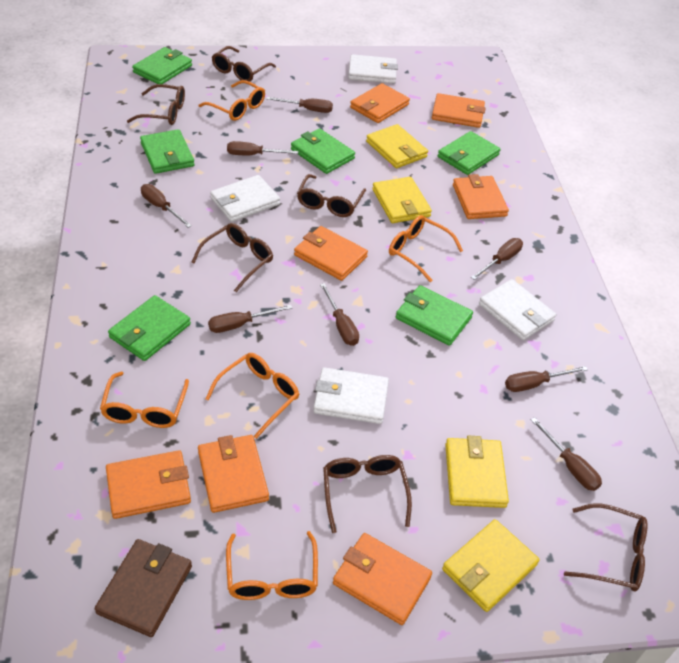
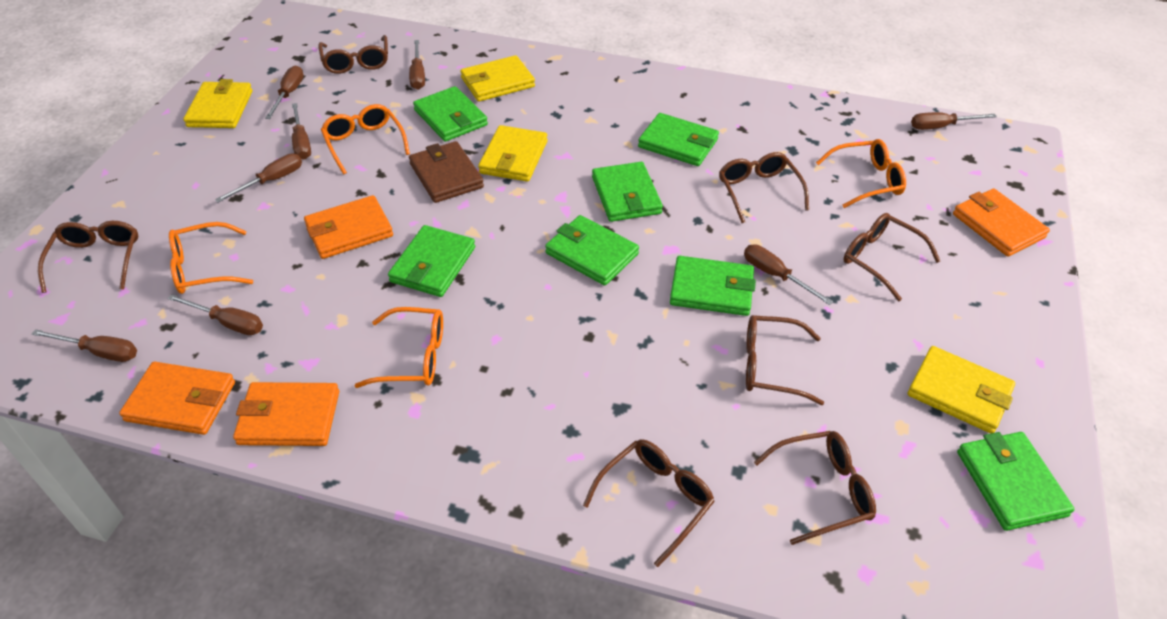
brown glasses: [127,84,185,125] [192,223,273,292] [212,46,276,82] [297,174,366,217] [323,455,412,533] [564,504,648,591] = 6 -> [38,221,139,293] [318,35,388,74] [583,439,715,567] [719,152,809,223] [746,315,824,405] [754,431,876,545] [843,213,940,301] = 7
green wallet: [108,295,191,361] [132,47,192,84] [140,129,195,174] [291,128,355,174] [396,285,473,346] [438,131,501,175] = 6 -> [388,225,475,297] [413,86,488,141] [545,215,639,286] [592,162,663,222] [638,113,719,166] [670,256,756,316] [957,432,1075,531] = 7
orange glasses: [100,372,189,428] [198,80,265,121] [206,353,299,439] [226,531,318,600] [389,215,463,282] = 5 -> [169,222,253,294] [321,104,410,175] [354,307,443,388] [816,139,906,208] = 4
orange wallet: [106,450,191,519] [198,435,269,513] [294,226,368,281] [333,533,432,625] [350,83,410,123] [432,93,486,128] [453,174,509,219] = 7 -> [119,362,235,435] [233,382,339,446] [304,195,393,259] [953,189,1050,257] = 4
white wallet: [210,175,280,222] [313,367,389,424] [348,54,398,84] [479,279,556,340] = 4 -> none = 0

